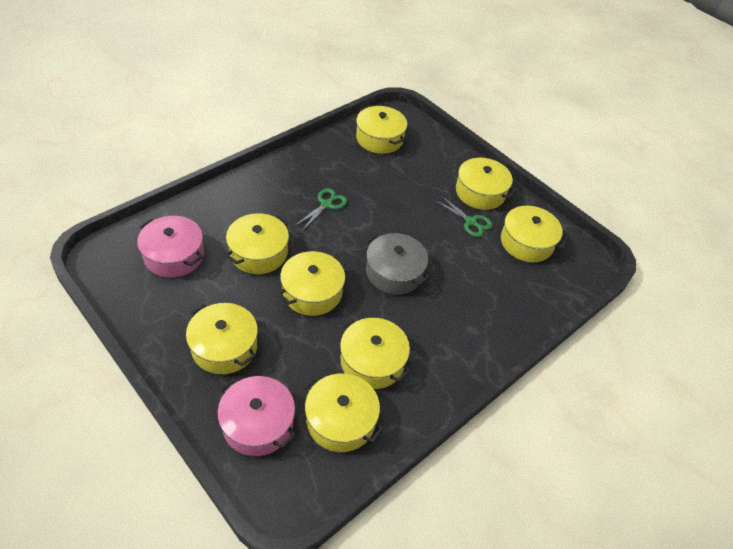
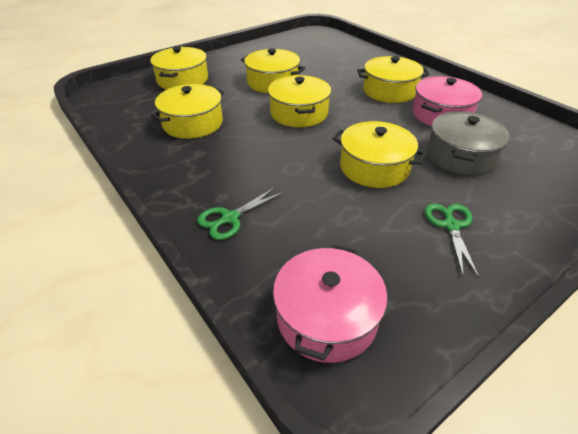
yellow pot: [186,303,258,374] [225,213,289,274] [278,251,346,316] [302,373,384,452] [340,318,411,389] [356,106,407,154] [454,158,516,210] [498,206,568,262] = 8 -> [150,47,208,89] [151,84,224,139] [241,49,305,93] [268,75,331,127] [333,121,426,188] [357,56,430,103] = 6

